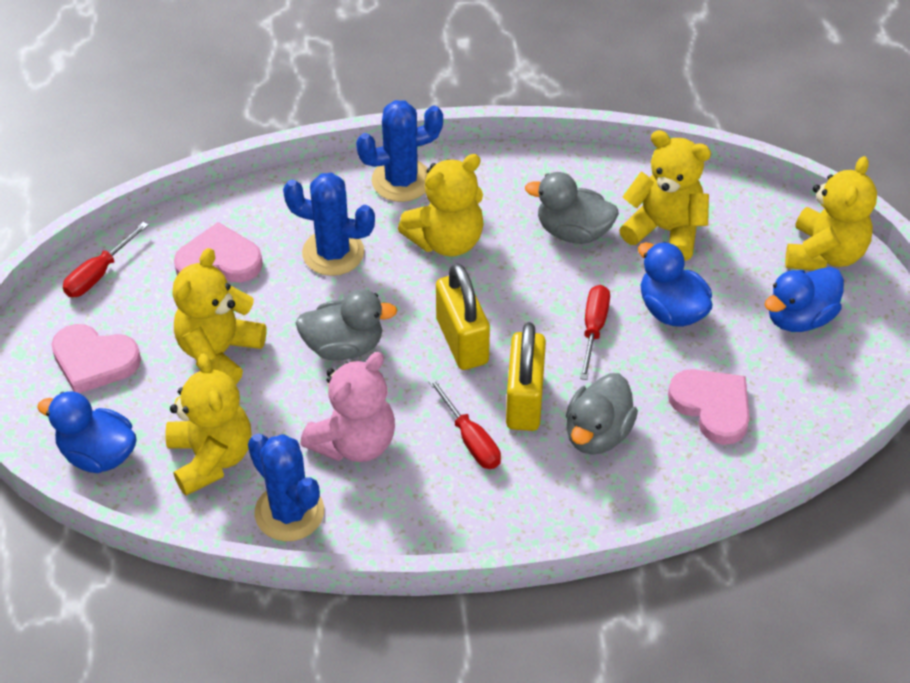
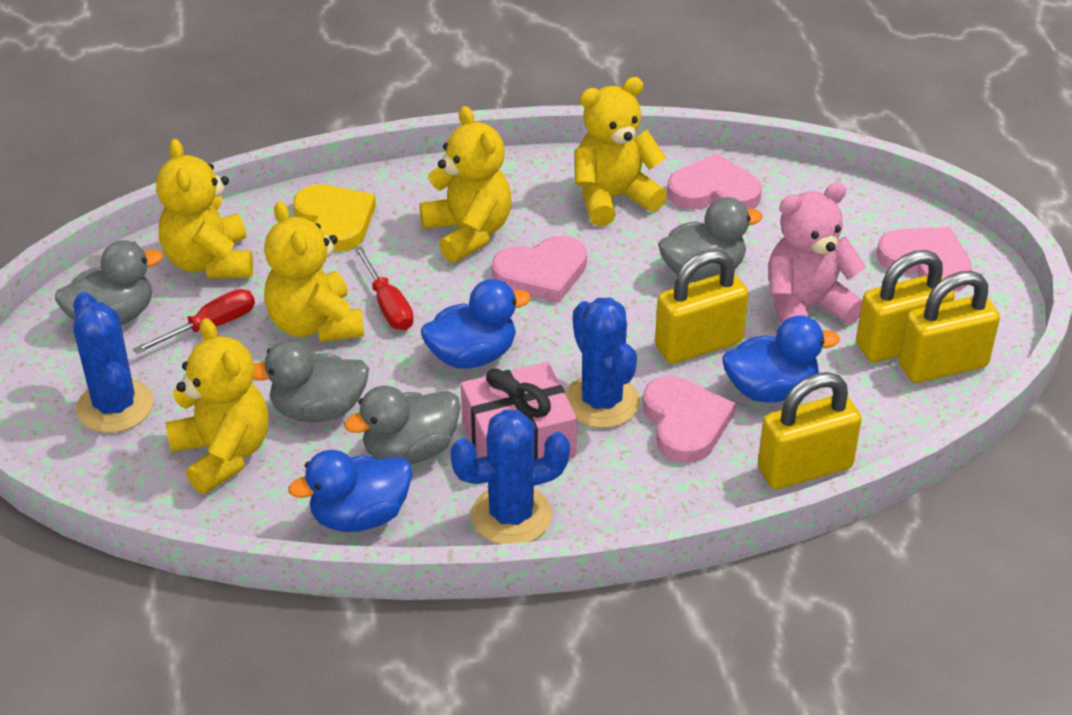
grey duck: [296,289,397,361] [525,172,619,244] [566,373,638,455] = 3 -> [55,240,163,325] [254,341,369,422] [344,386,461,464] [658,197,763,282] = 4
pink gift: none = 0 -> [461,362,577,460] = 1
pink heart: [51,324,141,393] [174,222,263,283] [668,369,750,445] = 3 -> [492,236,587,302] [643,376,735,463] [667,153,762,209] [877,227,972,292] = 4
red screwdriver: [63,222,149,297] [428,378,501,469] [580,285,610,380] = 3 -> [133,289,255,354] [354,246,414,330] = 2
yellow heart: none = 0 -> [293,184,376,252] = 1
yellow padlock: [436,263,490,370] [506,322,546,431] = 2 -> [655,249,749,364] [758,372,862,489] [856,250,955,362] [898,271,1000,383] = 4

